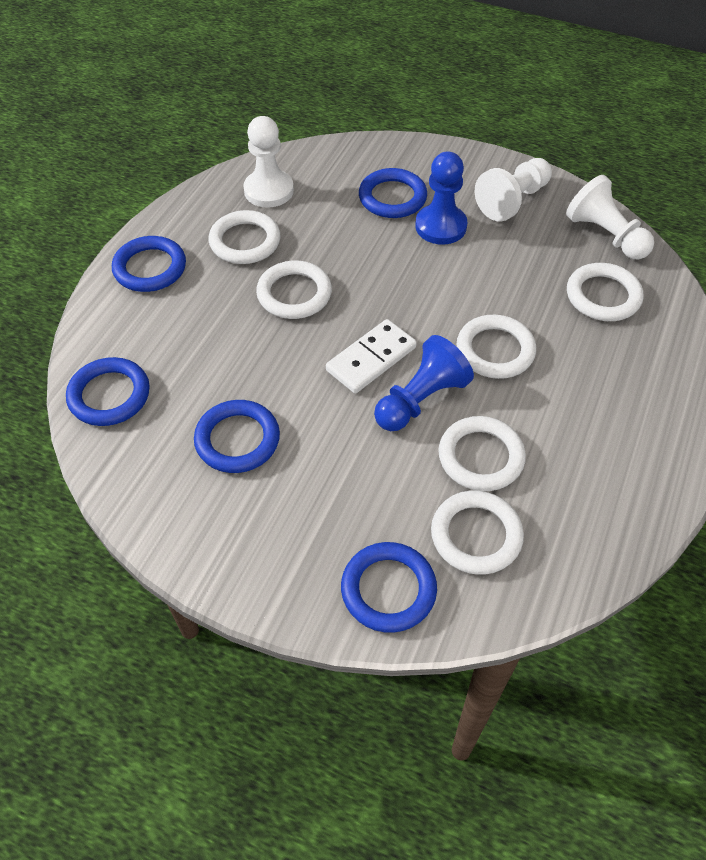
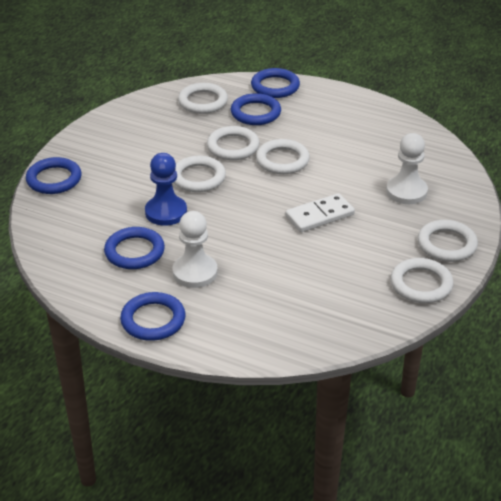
blue pawn: [374,335,474,431] [415,152,467,245] = 2 -> [145,153,187,226] = 1
white pawn: [243,116,294,208] [475,158,552,222] [566,175,654,260] = 3 -> [173,211,218,288] [386,133,428,204] = 2

